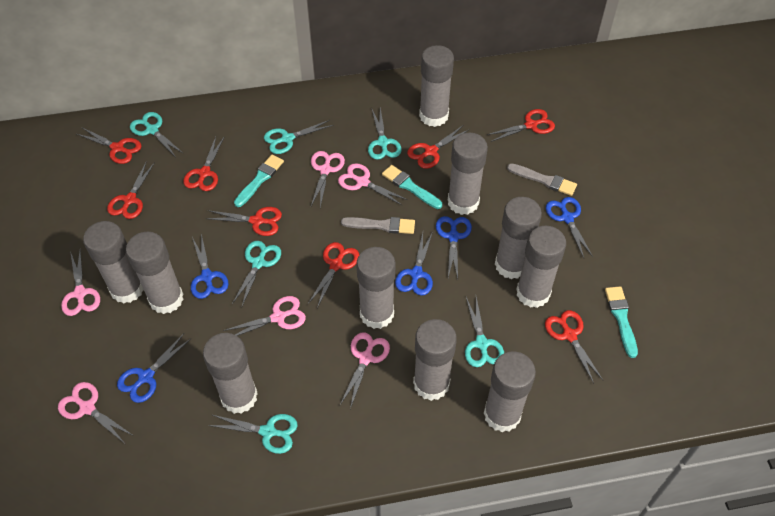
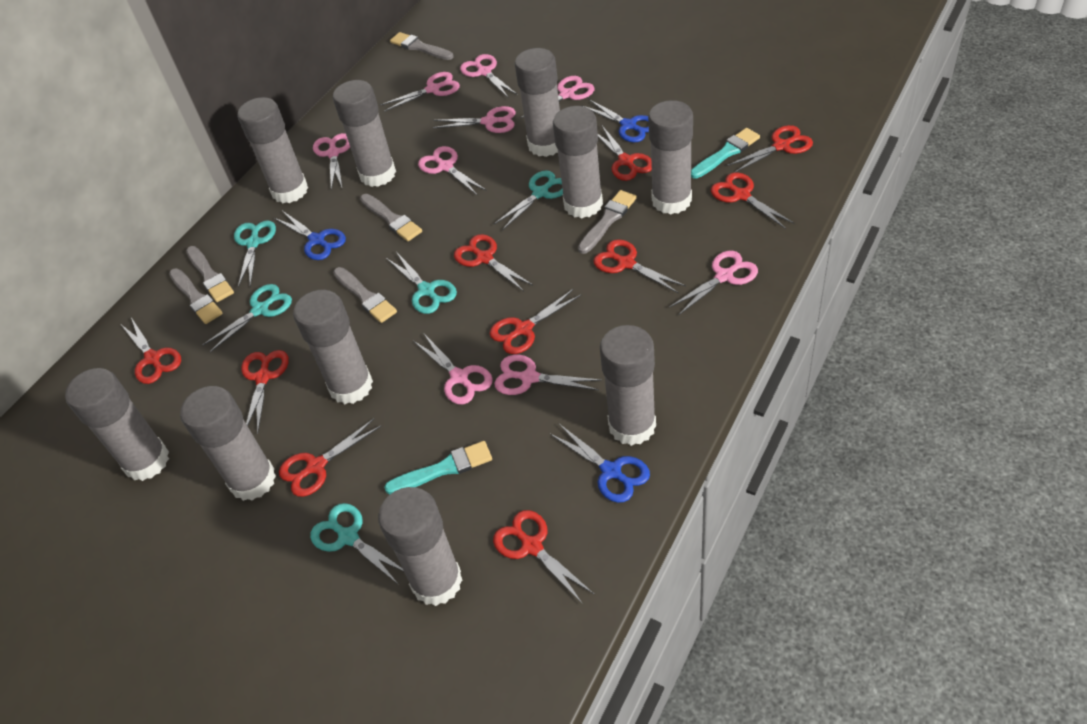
blue scissors: [117,334,191,403] [191,233,228,299] [395,233,433,296] [436,216,472,279] [546,197,593,258] = 5 -> [274,211,346,260] [549,424,650,503] [584,99,649,142] = 3
grey brush: [341,217,415,234] [507,163,577,196] = 2 -> [169,268,223,324] [186,246,234,302] [333,267,397,323] [360,194,422,241] [390,32,454,60] [578,190,637,254] = 6
pink scissors: [58,382,134,443] [61,250,100,316] [223,296,306,336] [311,151,345,208] [338,163,408,206] [340,333,390,409] = 6 -> [313,133,350,190] [380,72,460,112] [413,333,493,404] [418,146,487,196] [432,106,516,133] [460,54,517,97] [494,355,602,395] [520,76,595,118] [670,251,758,316] = 9
red scissors: [77,128,142,164] [107,161,155,219] [183,136,225,191] [206,207,282,236] [308,242,359,308] [407,126,470,169] [487,109,555,142] [545,310,603,383] = 8 -> [122,318,181,384] [242,350,289,434] [279,419,381,497] [454,234,533,291] [490,289,581,354] [493,510,595,604] [593,239,686,293] [598,126,652,181] [711,173,794,229] [727,125,813,173] = 10
turquoise brush: [234,155,284,207] [382,165,442,209] [605,286,638,358] = 3 -> [384,441,492,494] [691,128,760,179] = 2
turquoise scissors: [130,112,184,156] [208,414,298,454] [232,241,281,306] [264,120,334,154] [368,108,402,160] [465,297,504,367] = 6 -> [202,284,292,352] [234,220,276,287] [310,503,403,585] [386,252,457,314] [494,170,563,230] = 5

